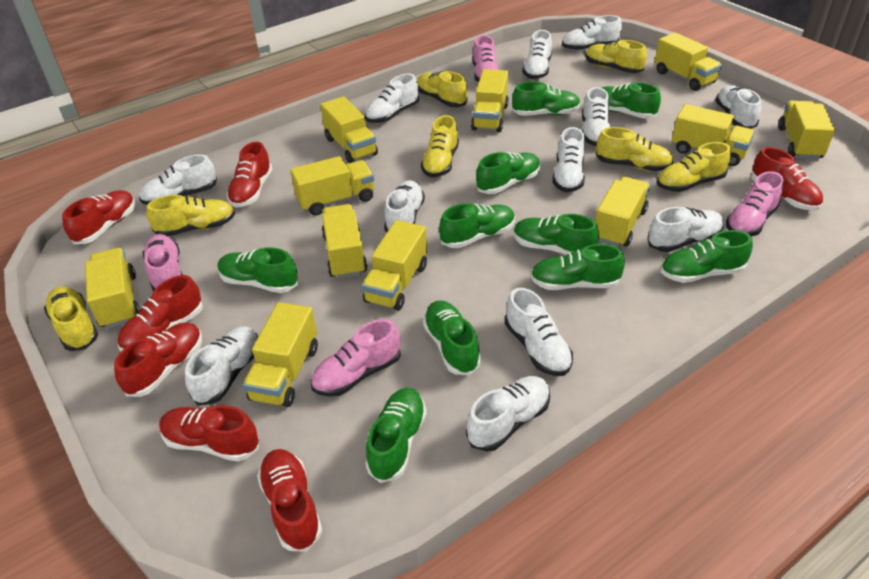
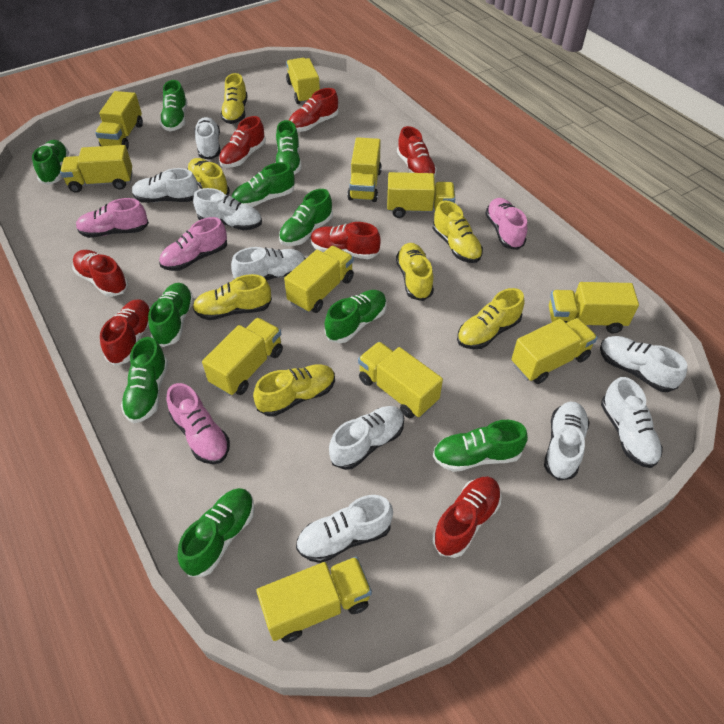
white shoe: [139,154,217,205] [185,326,258,405] [365,74,419,123] [384,180,425,233] [466,376,550,451] [505,288,573,376] [522,30,552,79] [552,127,585,192] [562,15,622,51] [582,87,610,146] [647,207,724,252] [715,85,761,129] = 12 -> [132,168,198,203] [193,188,262,230] [194,117,221,160] [231,247,306,281] [296,495,393,563] [329,406,404,470] [544,402,590,481] [600,336,687,392] [601,377,663,468] = 9

